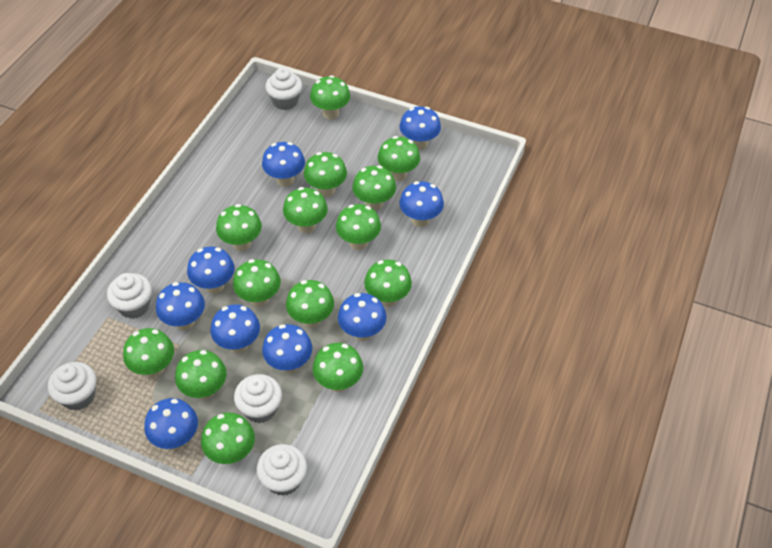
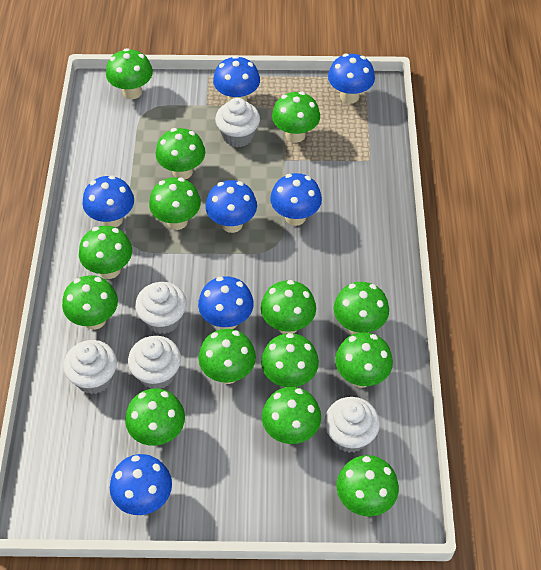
blue mushroom: [144,398,198,449] [156,282,205,330] [187,247,235,294] [211,304,260,353] [262,142,305,187] [262,324,312,373] [338,293,386,341] [400,106,441,150] [400,181,444,227] = 9 -> [83,175,134,227] [110,454,172,515] [198,276,254,329] [205,180,257,233] [213,56,260,102] [270,173,322,226] [328,53,375,104] = 7

